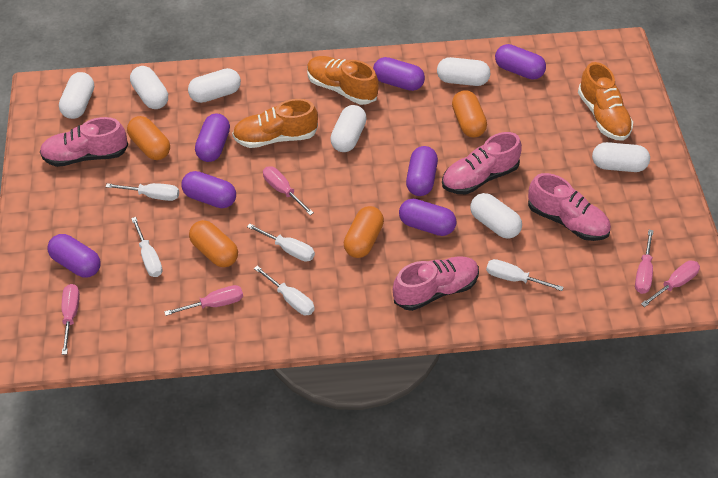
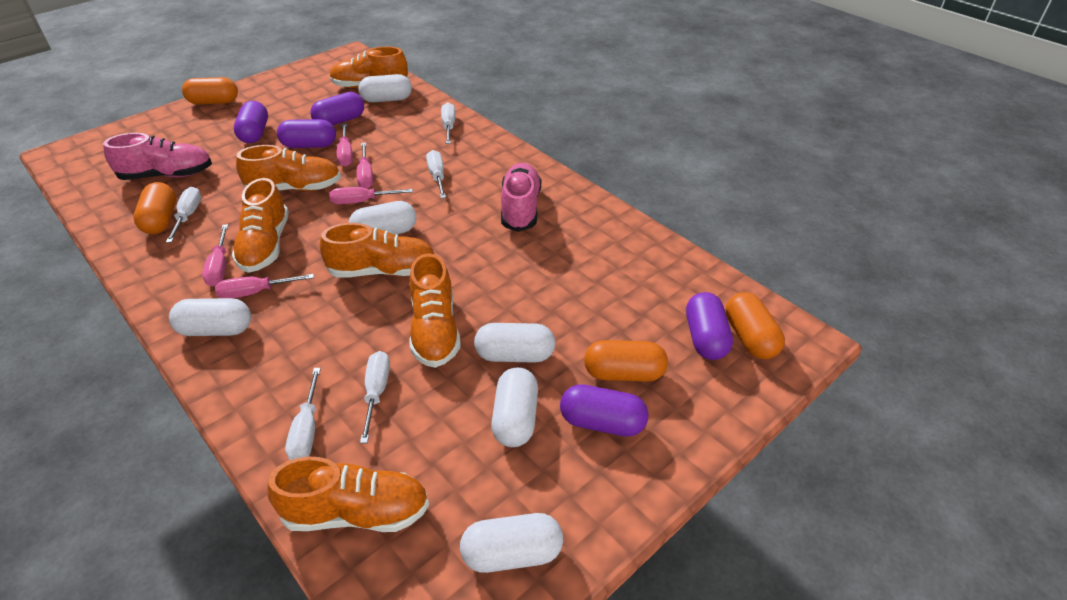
orange shoe: [232,99,318,148] [307,56,379,105] [578,62,633,141] = 3 -> [232,178,289,273] [236,145,341,191] [267,457,429,532] [320,223,435,278] [330,46,409,88] [409,254,461,368] = 6
pink shoe: [40,117,128,167] [393,256,479,311] [442,132,522,194] [528,173,611,241] = 4 -> [103,133,212,180] [501,163,541,232] = 2
purple capsule: [48,234,101,278] [181,171,236,208] [195,114,230,162] [373,57,425,91] [399,199,457,236] [406,146,438,196] [495,44,546,80] = 7 -> [234,101,268,143] [277,119,336,148] [310,92,364,125] [560,384,648,437] [686,292,733,360] = 5
white capsule: [59,72,94,119] [130,66,168,109] [188,68,241,103] [330,105,367,152] [437,57,490,86] [470,193,522,239] [592,142,650,172] = 7 -> [169,298,251,336] [348,201,417,235] [358,74,412,102] [460,513,563,573] [474,323,555,363] [491,367,538,447] = 6

